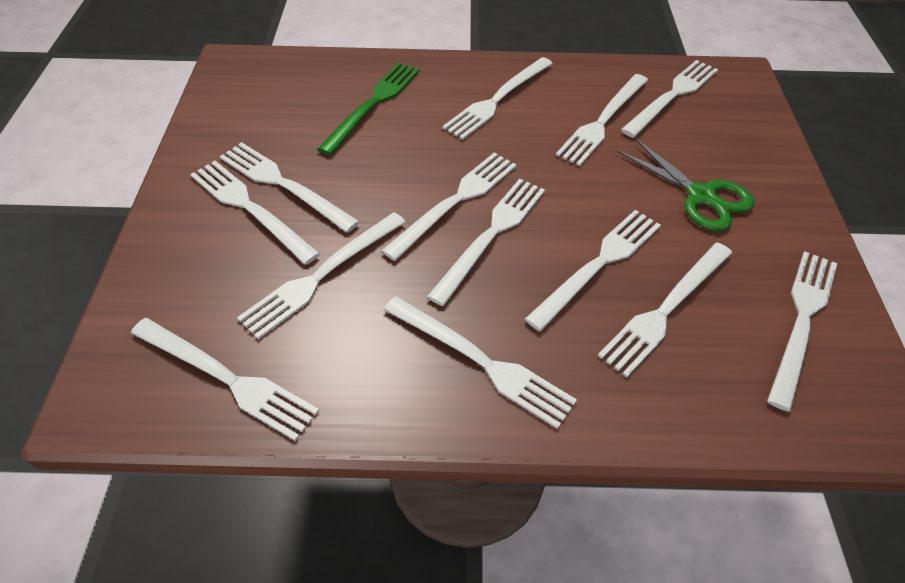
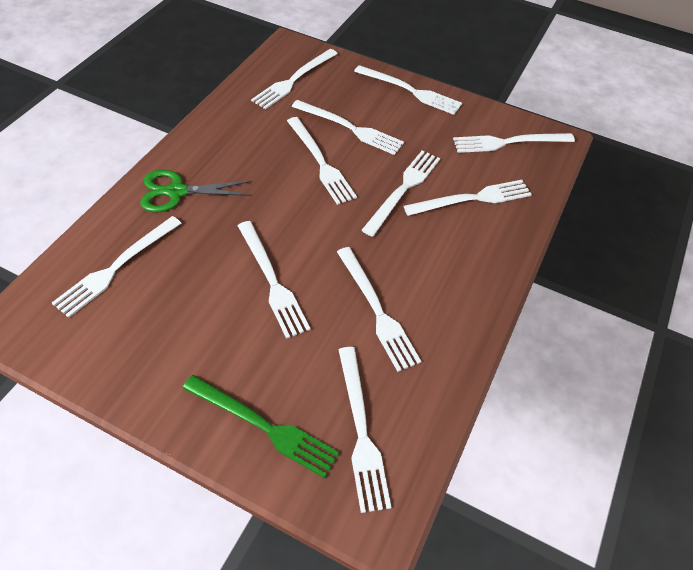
white fork: [131,318,319,441] [190,161,320,265] [220,142,360,233] [237,212,405,339] [382,152,517,261] [384,296,577,429] [427,179,545,306] [442,57,553,140] [525,210,661,331] [556,74,648,166] [598,242,732,377] [621,60,718,138] [767,251,837,412] = 13 -> [52,216,181,318] [238,221,311,339] [251,49,338,109] [287,117,357,205] [292,100,404,155] [337,247,422,372] [339,347,392,513] [354,65,462,115] [362,151,440,237] [404,180,532,216] [453,133,575,153] = 11

